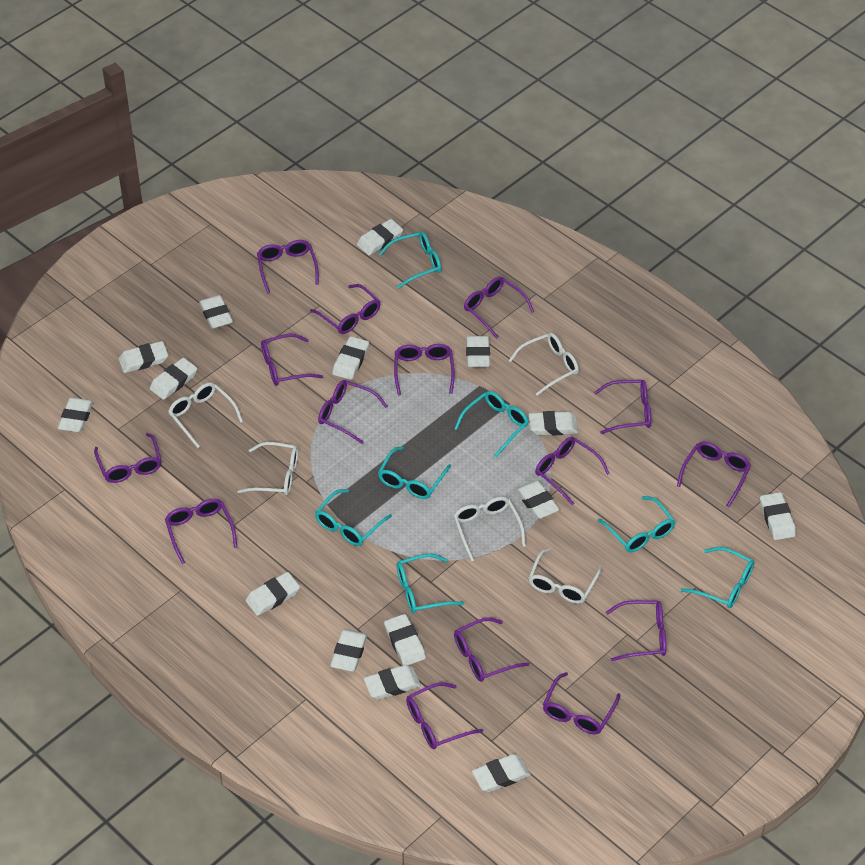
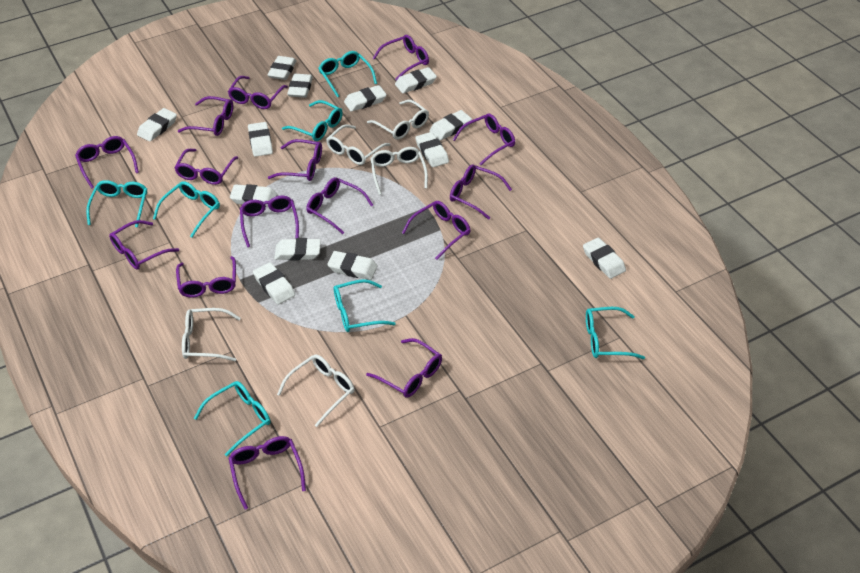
white eraser: [58,397,93,432] [119,341,168,373] [150,358,197,400] [199,295,233,329] [245,572,300,616] [330,629,367,672] [332,336,369,380] [357,219,403,255] [364,665,421,700] [384,614,426,665] [466,336,490,367] [472,754,531,792] [516,480,559,519] [529,411,578,435] [760,492,796,540] = 15 -> [137,108,177,142] [230,184,277,207] [248,122,273,157] [253,262,295,305] [267,56,297,80] [274,238,321,261] [287,74,313,98] [327,251,378,280] [344,85,387,112] [395,67,437,93] [415,132,449,167] [429,110,472,140] [583,237,626,279] = 13

